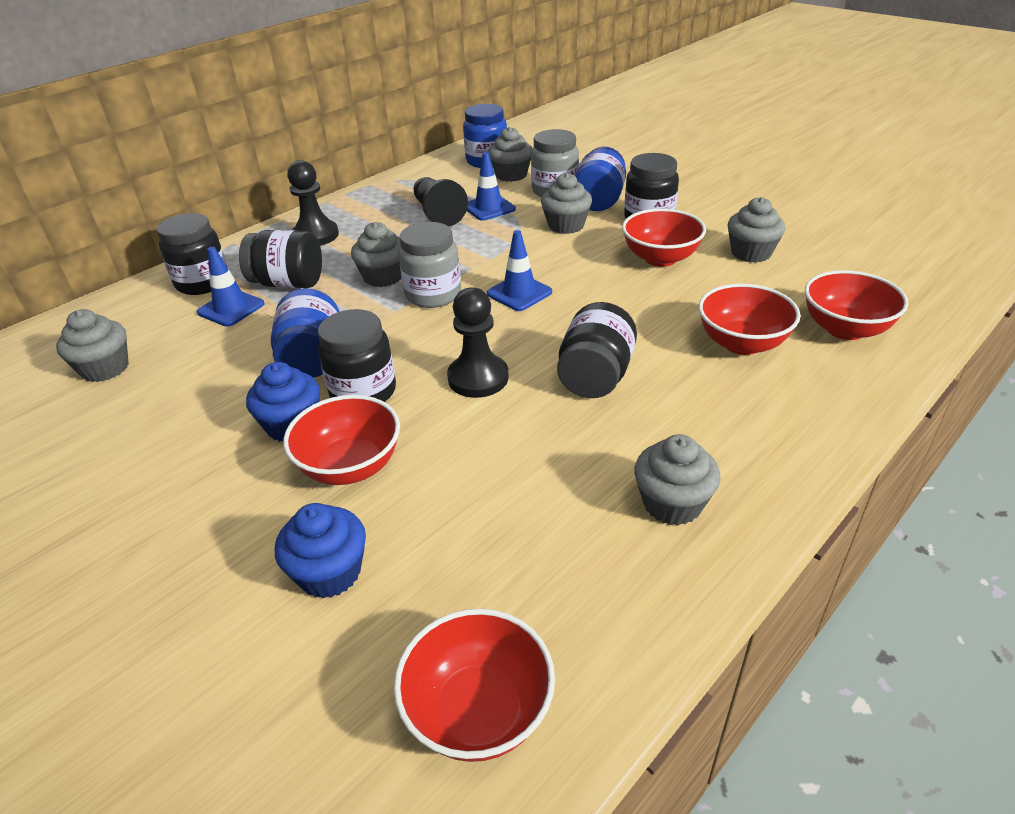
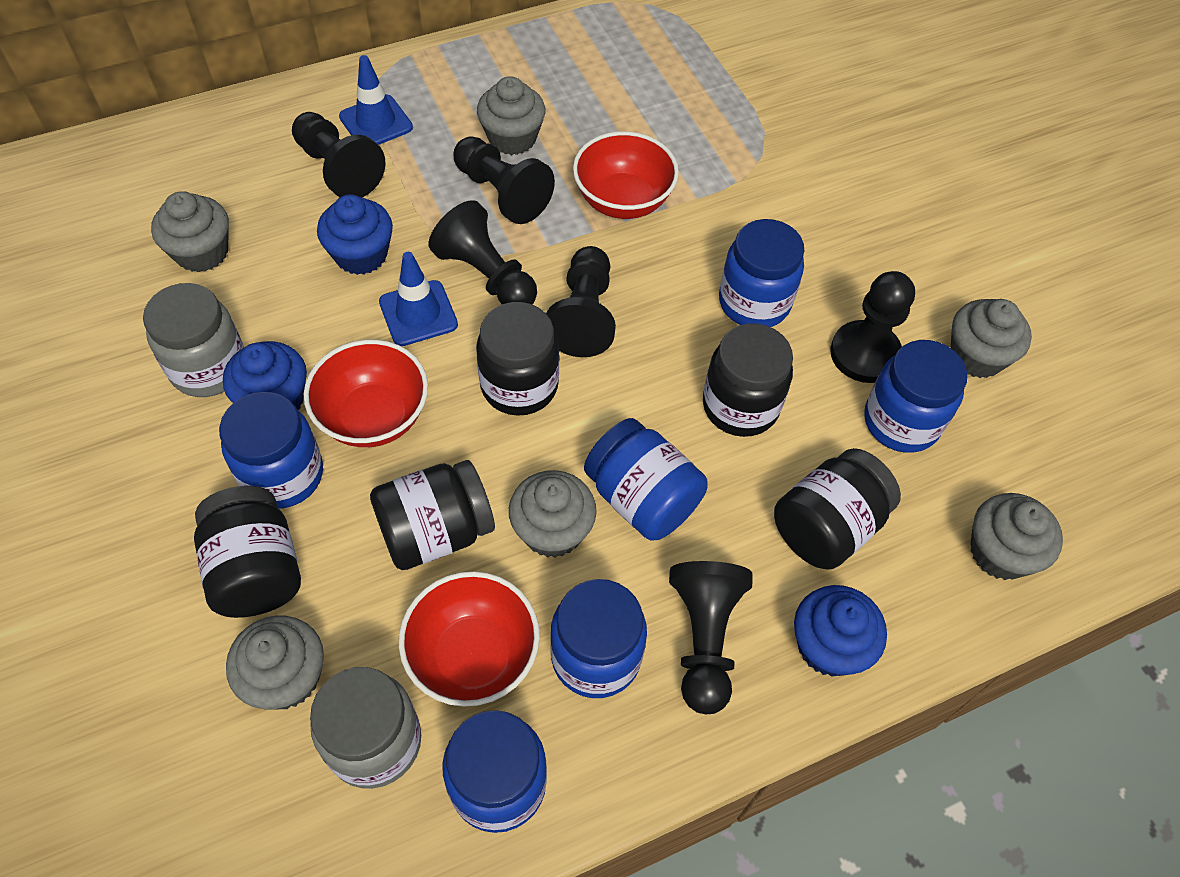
black pawn: [287,160,339,246] [414,177,468,227] [447,287,509,398] = 3 -> [292,112,385,197] [429,200,537,304] [454,136,555,224] [546,246,616,357] [669,561,753,714] [830,271,915,383] = 6
blue cupcake: [246,362,320,442] [275,503,366,598] = 2 -> [223,341,307,410] [317,194,393,275] [794,585,887,677] = 3
blue jar: [271,288,339,378] [463,104,507,168] [575,147,626,211] = 3 -> [219,392,323,509] [442,710,547,833] [550,579,647,698] [584,418,708,540] [719,219,804,327] [864,340,968,453] = 6
blue traffic cone: [197,247,265,327] [467,152,516,221] [487,230,552,311] = 3 -> [339,55,413,145] [379,252,458,346] = 2
red bowl: [283,395,400,485] [394,609,555,762] [622,208,706,267] [699,284,801,355] [805,270,908,340] = 5 -> [304,340,428,447] [399,571,540,707] [573,131,679,219] = 3

